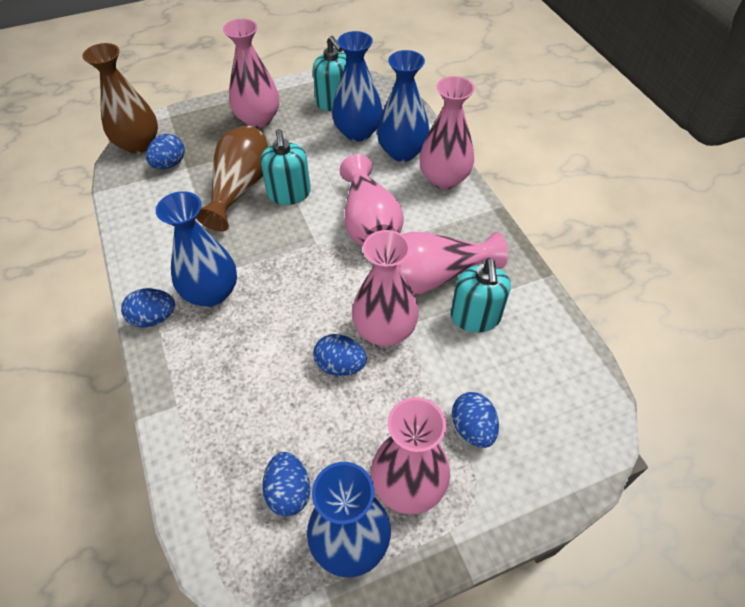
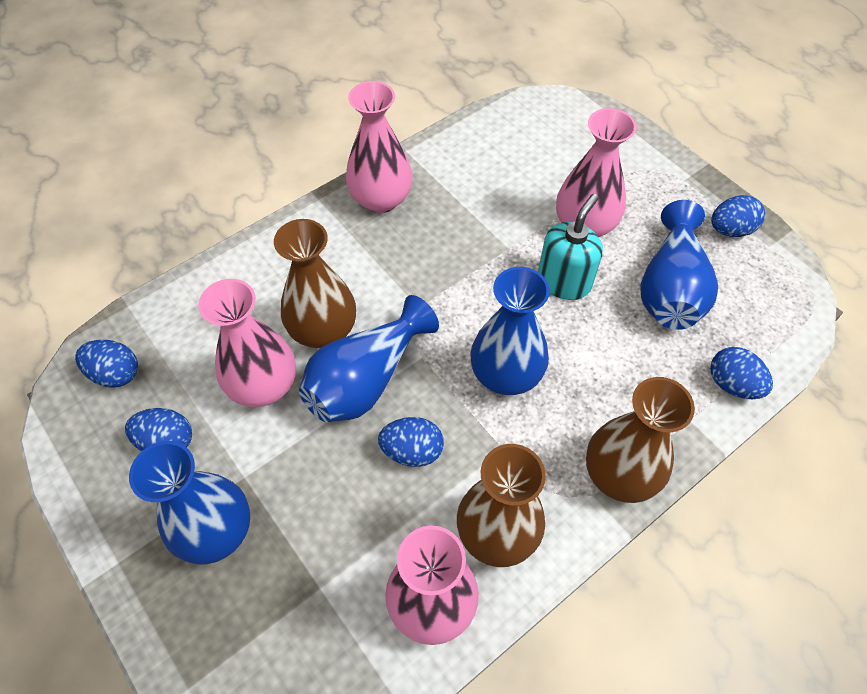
brown vase: [82,43,158,154] [196,125,268,231] = 2 -> [274,219,356,348] [457,444,546,567] [586,377,695,503] = 3
pink vase: [223,19,279,128] [340,154,404,246] [352,230,419,346] [371,397,450,514] [398,232,508,294] [419,76,475,189] = 6 -> [198,279,296,407] [346,81,412,213] [385,525,479,645] [556,108,637,237] = 4
turquoise soap dispenser: [260,129,311,205] [313,36,348,111] [451,258,511,332] = 3 -> [538,194,603,300] = 1

